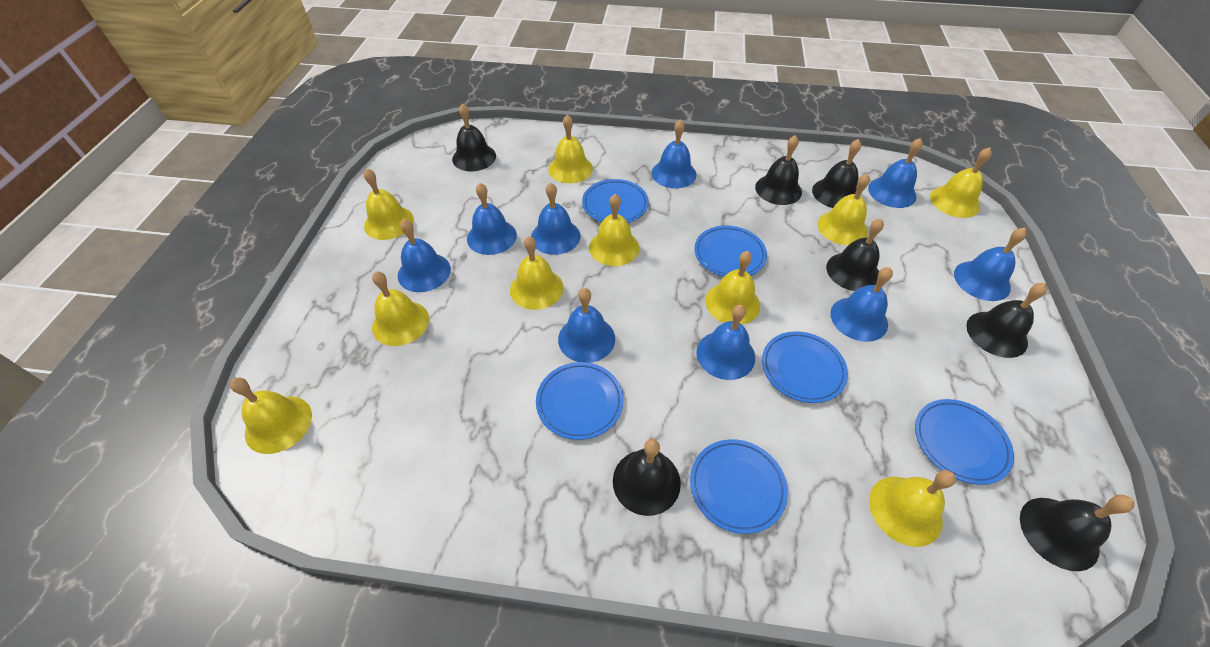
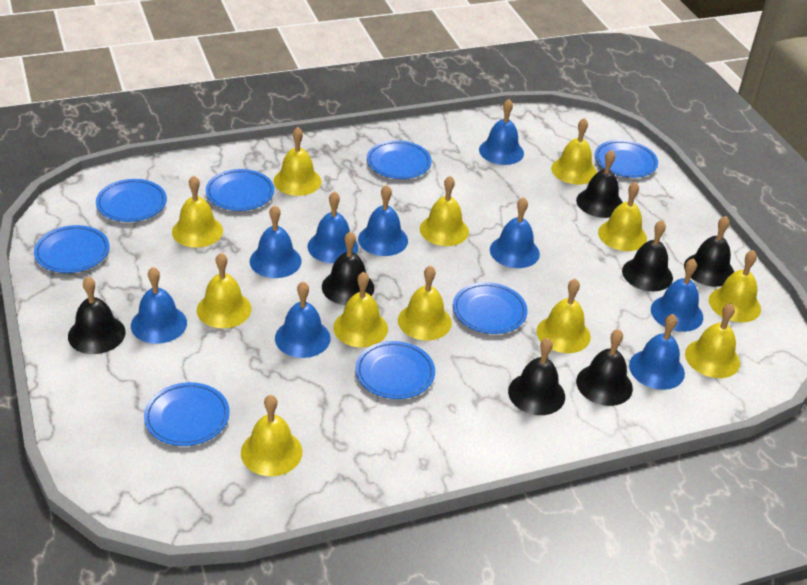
blue plate: [536,362,623,440] [582,179,649,223] [690,439,788,534] [694,225,767,277] [762,331,848,403] [915,399,1014,485] = 6 -> [34,225,110,273] [96,179,167,222] [144,382,230,446] [206,169,274,211] [356,341,435,399] [367,140,432,179] [453,282,528,334] [595,140,658,178] = 8
yellow bell: [230,377,312,454] [364,168,414,240] [372,271,429,346] [510,236,564,310] [548,114,593,183] [589,194,639,266] [705,251,760,324] [817,174,870,245] [869,470,956,547] [930,147,992,218] = 10 -> [172,175,223,248] [197,253,251,328] [241,395,303,476] [274,127,321,196] [333,272,388,347] [398,265,452,340] [420,176,469,246] [537,278,591,353] [551,118,597,185] [598,182,647,251] [685,303,740,378] [709,250,761,322] = 12

